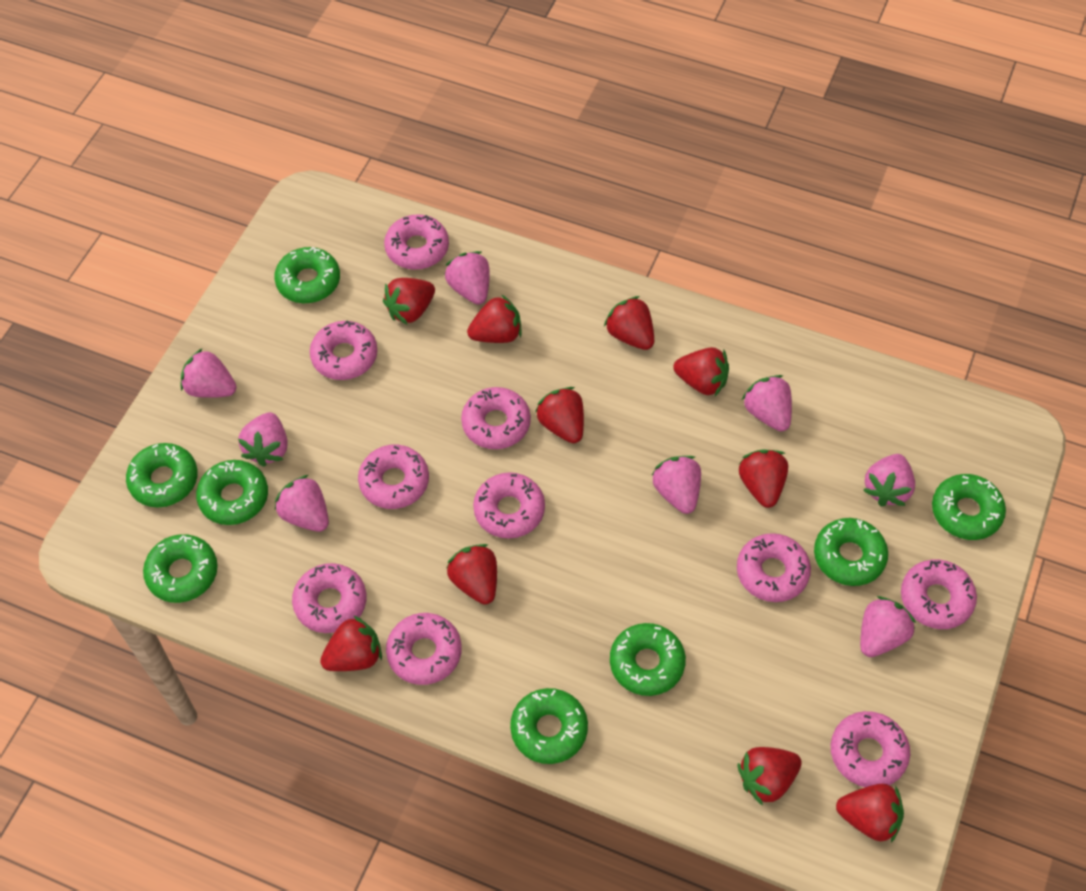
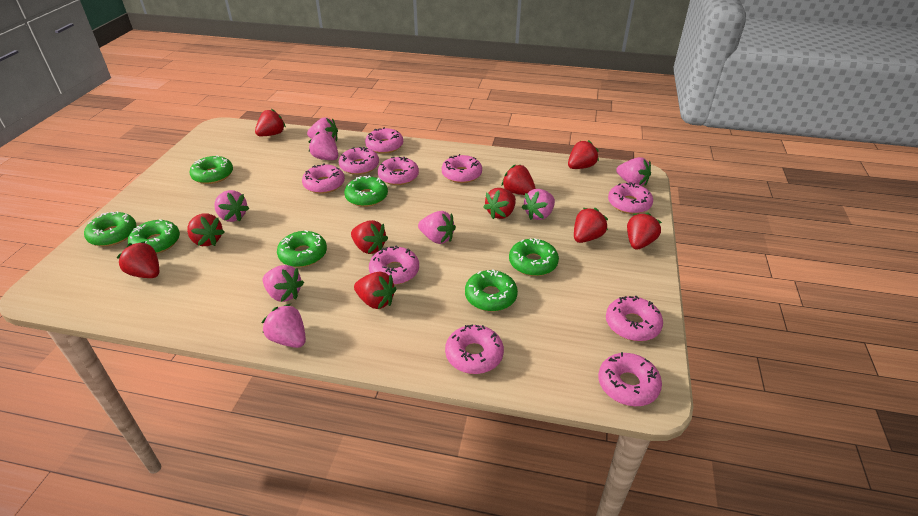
green donut: [126,443,198,507] [143,534,218,603] [196,460,268,525] [274,247,340,303] [510,688,588,764] [610,623,686,696] [814,518,888,586] [932,474,1006,540] = 8 -> [84,211,136,246] [128,219,180,254] [190,155,233,184] [277,230,327,267] [344,175,388,207] [465,270,518,311] [509,238,559,276] = 7

